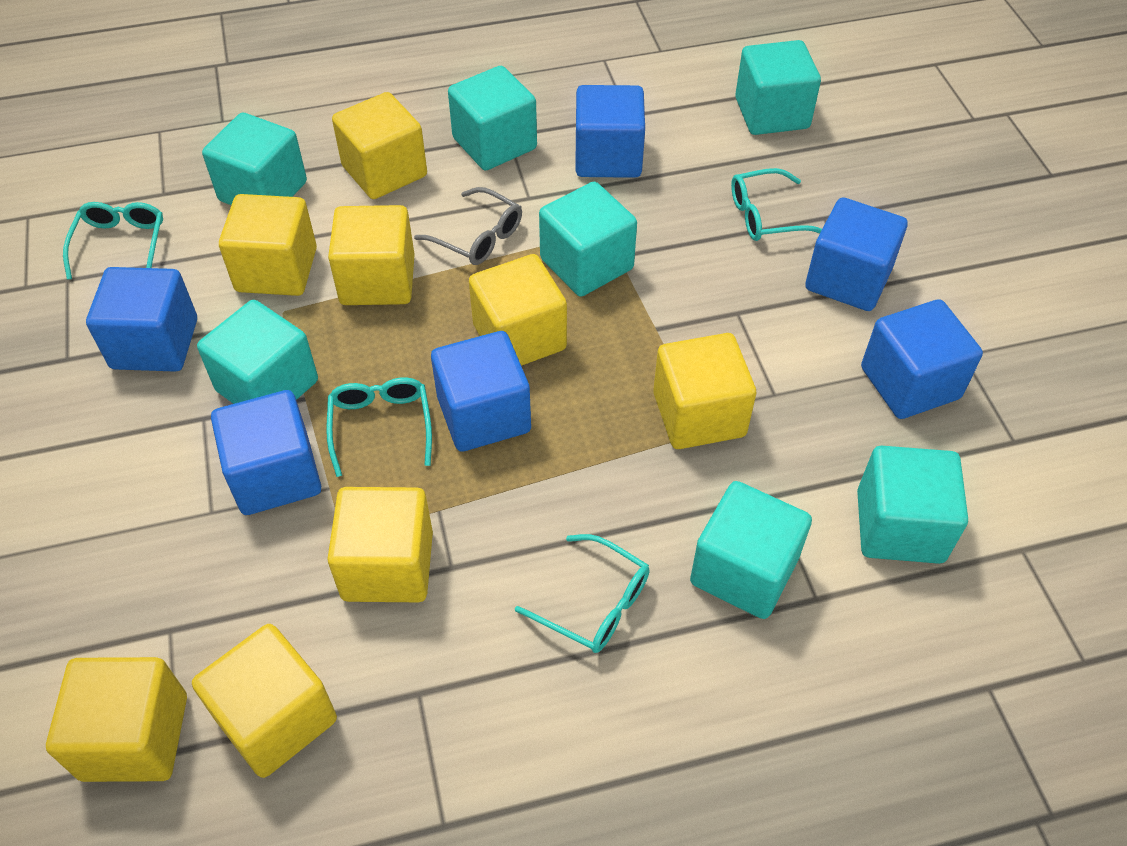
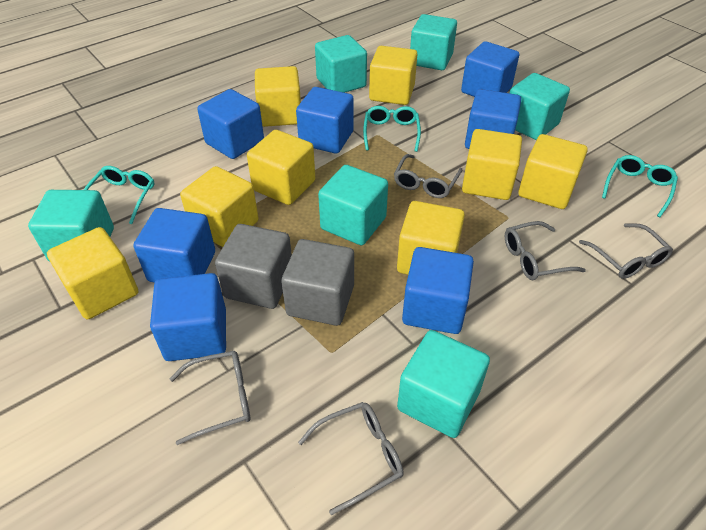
blue cube: [86,267,197,372] [211,390,321,515] [431,331,531,452] [575,85,645,178] [805,197,908,311] [861,299,983,419] = 6 -> [133,208,215,283] [150,273,226,361] [197,89,264,159] [296,87,354,154] [402,247,474,334] [461,41,519,97] [465,89,521,149] = 7
grey cube: none = 0 -> [215,224,292,309] [281,239,354,326] = 2
grey glasses: [414,187,522,265] = 1 -> [169,351,251,445] [298,402,404,515] [394,154,462,198] [505,221,586,280] [579,223,673,279] = 5
turquoise cube: [197,300,318,404] [202,113,307,205] [448,66,537,170] [539,182,637,297] [690,481,812,619] [735,40,821,135] [857,446,968,564] = 7 -> [28,190,114,262] [315,35,367,93] [318,165,388,245] [397,330,490,438] [410,14,457,70] [510,73,570,140] = 6
turquoise glasses: [63,202,163,280] [326,377,432,477] [515,534,650,653] [731,168,822,241] = 4 -> [84,166,154,224] [363,106,421,152] [602,155,678,217] = 3

